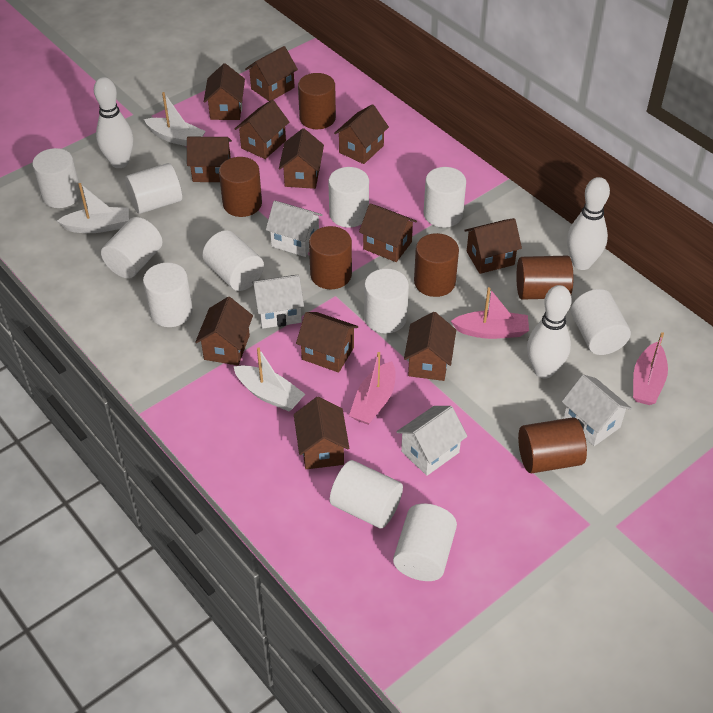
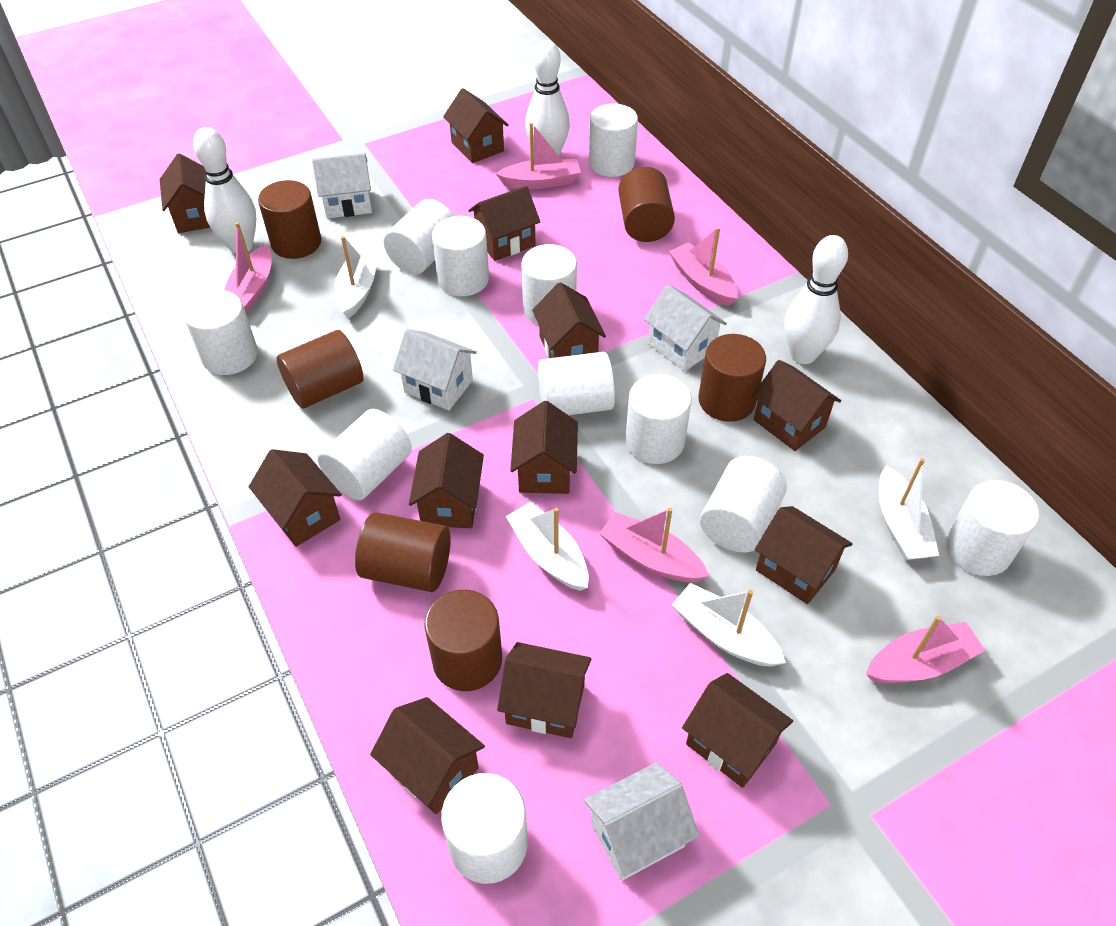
pink boat: [349,352,396,425] [451,287,529,339] [633,332,668,405] = 3 -> [224,222,272,313] [496,122,581,189] [599,508,709,582] [669,227,738,306] [866,616,985,683] = 5
white boat: [57,183,129,233] [144,92,206,146] [233,347,305,411] = 3 -> [334,236,377,319] [506,502,589,591] [672,583,786,666] [879,458,939,560] = 4

